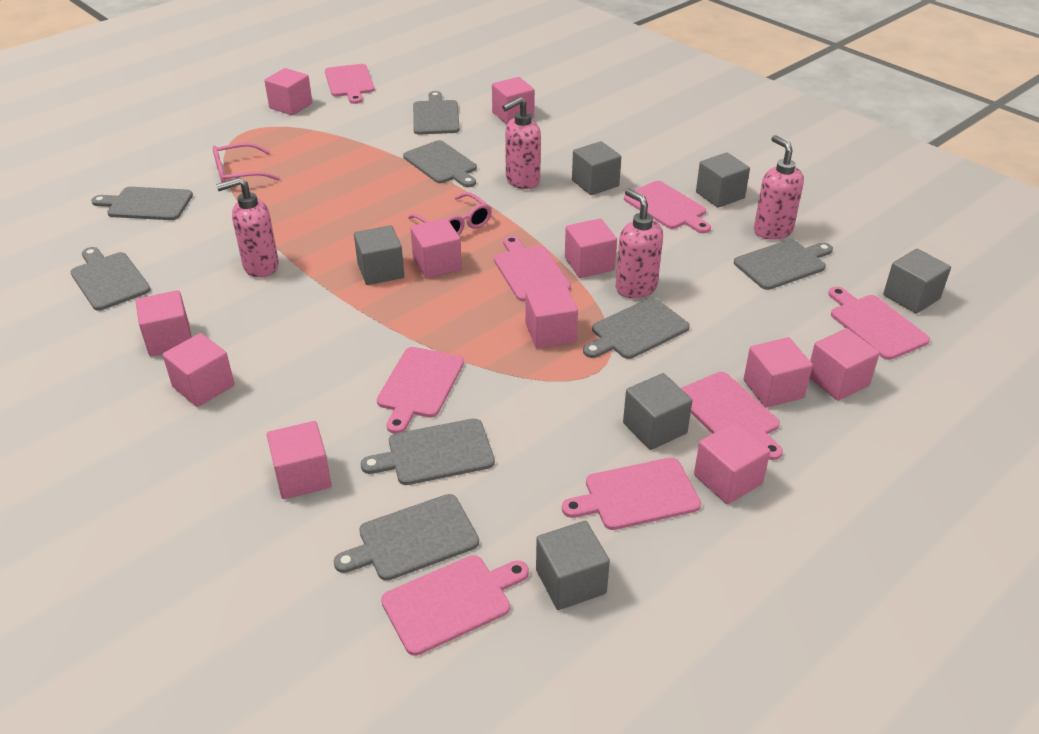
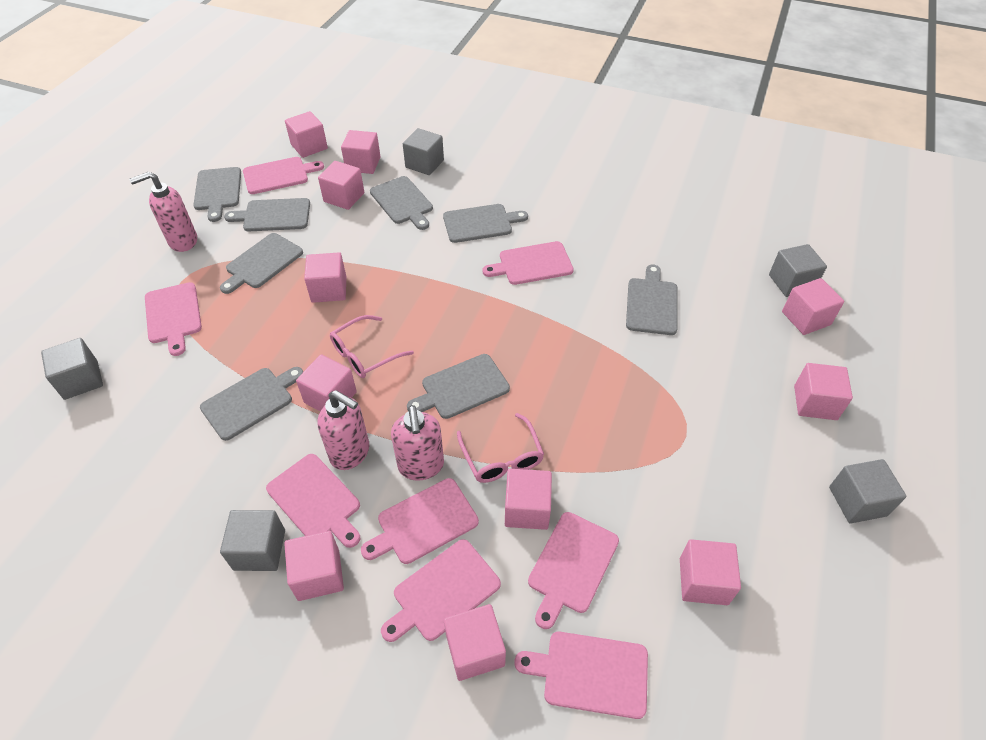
grey cube: [354,225,404,285] [536,521,610,610] [572,141,621,195] [623,373,692,450] [696,152,750,208] [883,249,951,314] = 6 -> [41,338,103,400] [220,510,285,571] [403,128,444,175] [769,244,827,297] [829,459,906,524] = 5
pink soap dispenser: [216,177,279,278] [502,97,541,189] [616,188,663,298] [754,135,804,240] = 4 -> [129,172,197,252] [318,390,369,470] [391,405,444,481] = 3

